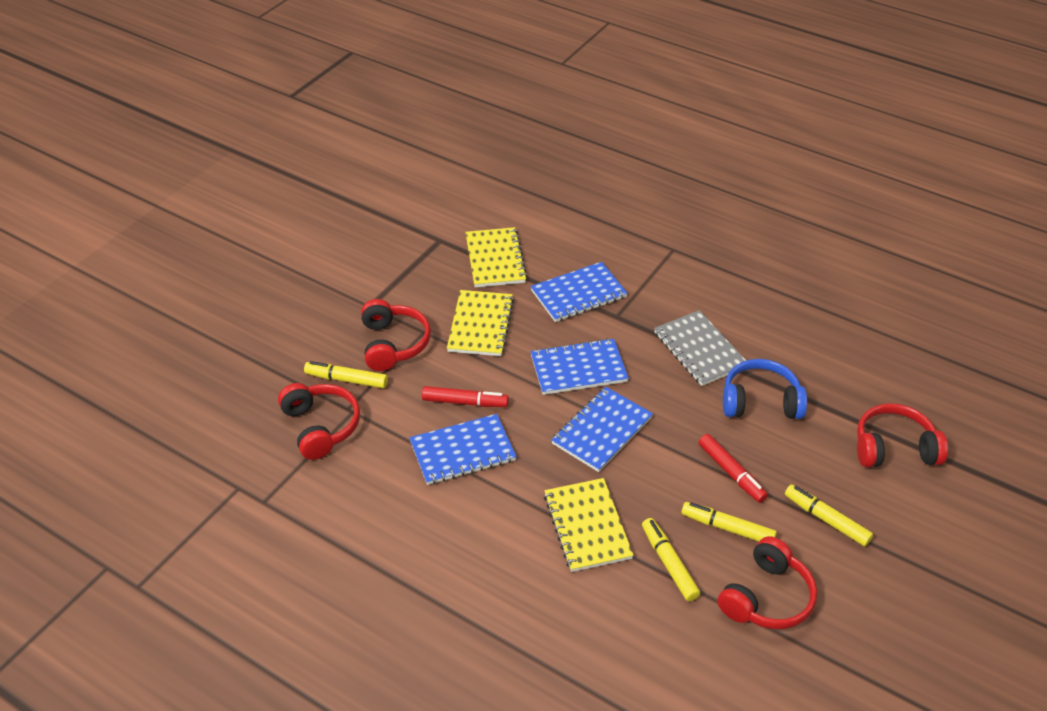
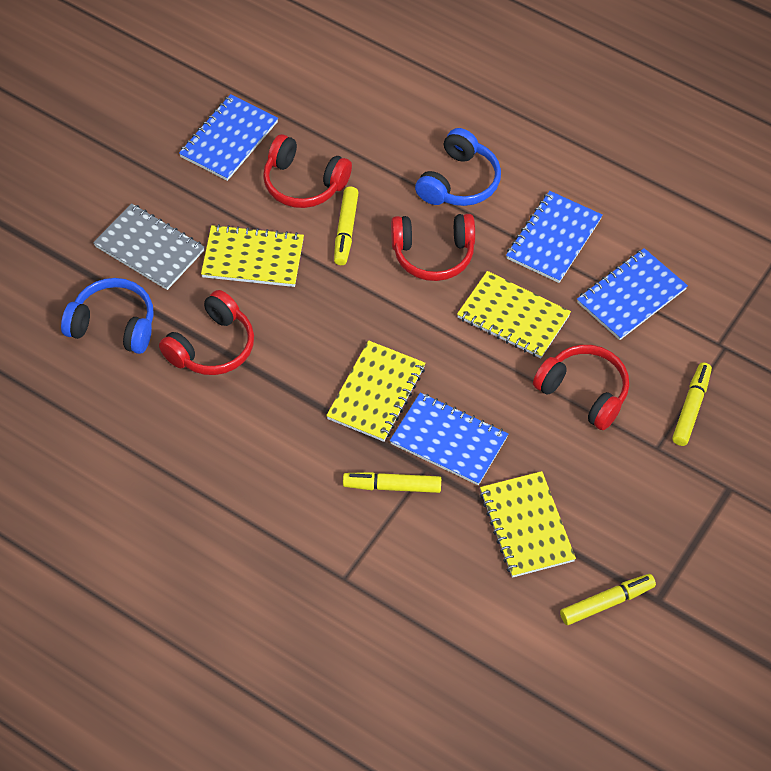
blue headphones: [723,359,807,419] = 1 -> [61,278,154,354] [415,128,501,206] = 2
red marker: [422,386,509,407] [699,434,768,503] = 2 -> none = 0
yellow notebook: [447,290,514,356] [465,227,527,287] [544,478,634,572] = 3 -> [201,224,304,287] [326,340,425,442] [457,271,571,359] [480,471,576,578] = 4

